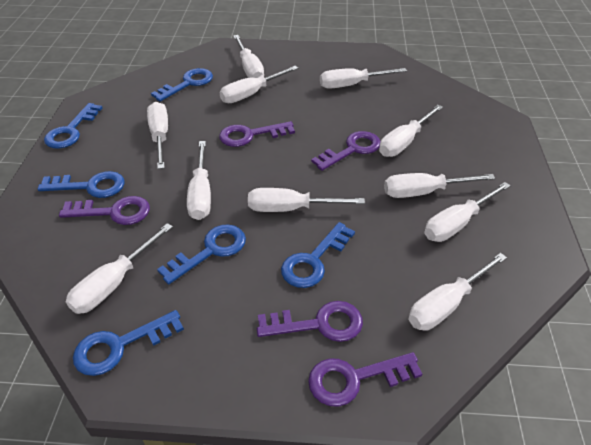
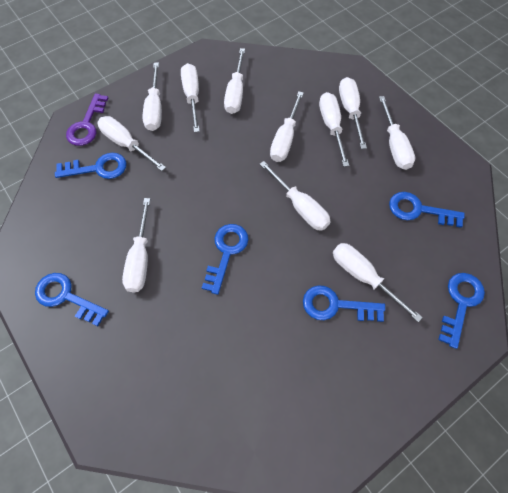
purple key: [59,196,150,225] [219,121,295,147] [257,301,363,342] [308,352,422,407] [311,131,381,171] = 5 -> [66,93,108,146] = 1

